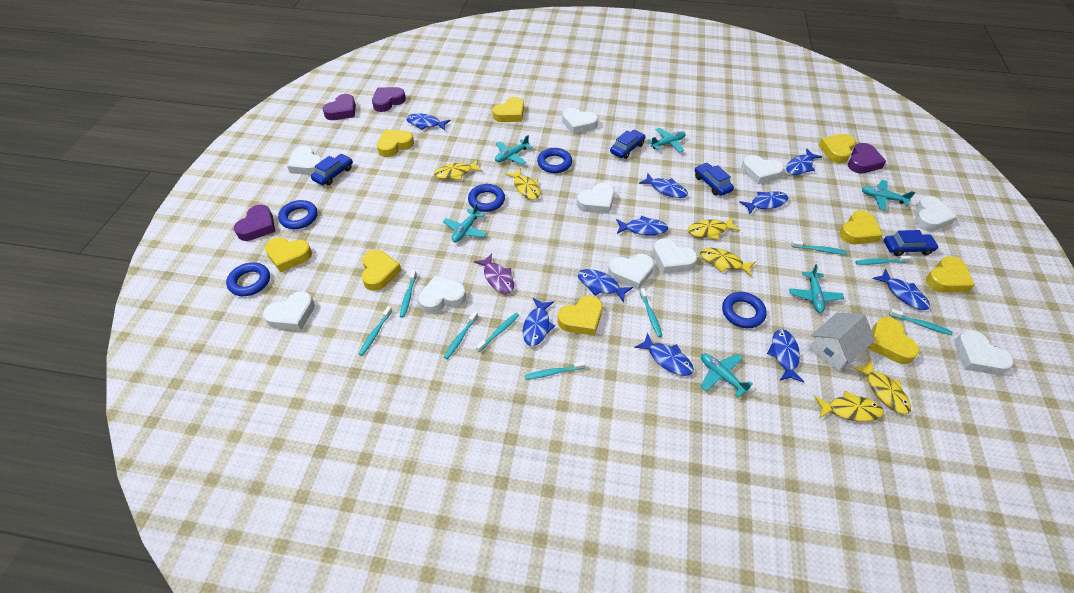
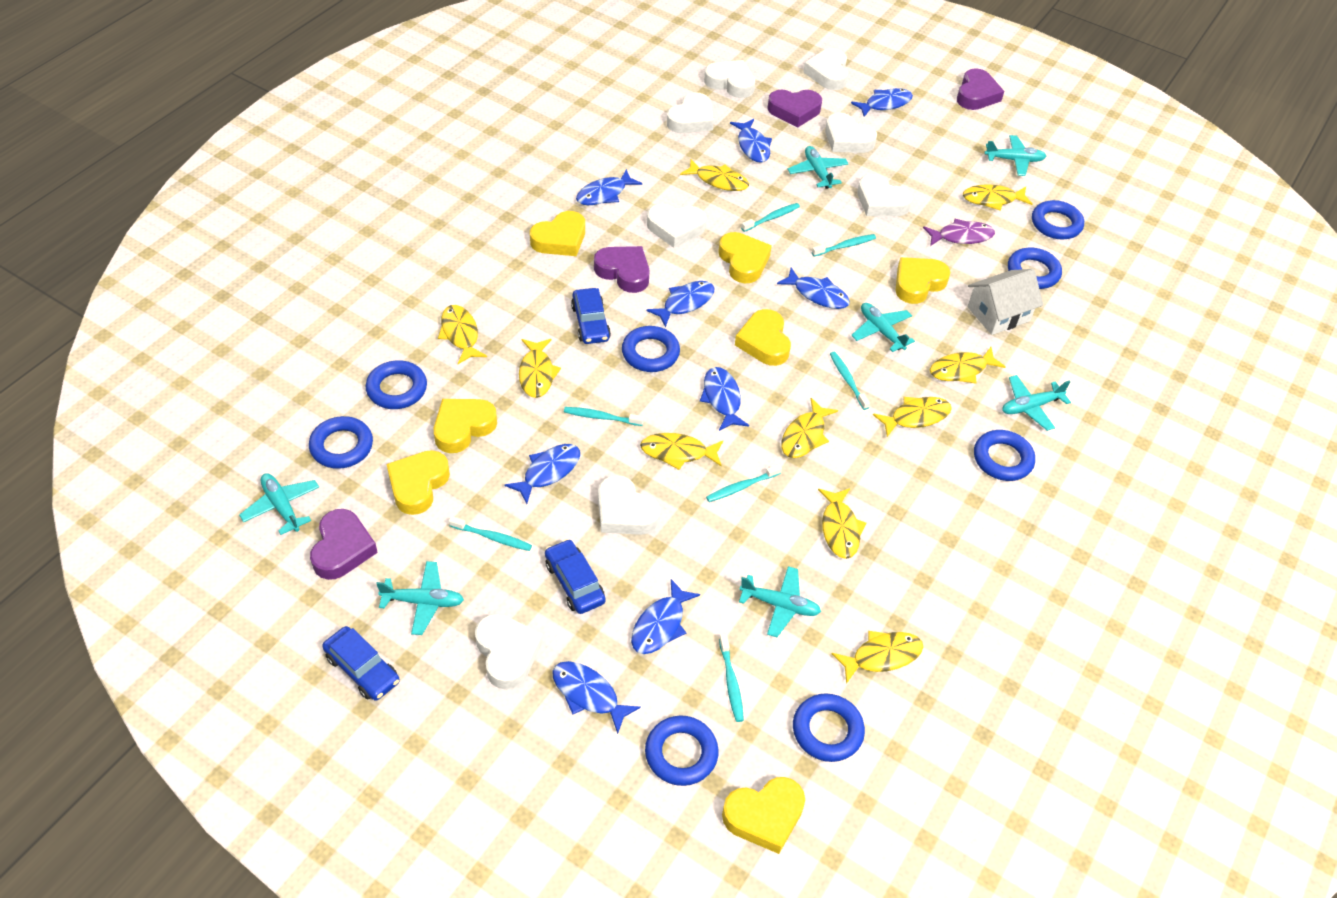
blue car: [311,154,353,185] [610,130,645,159] [695,163,734,196] [884,230,939,256] = 4 -> [322,626,400,701] [545,539,606,614] [571,288,611,344] = 3
blue fish: [406,114,451,131] [523,298,555,346] [578,269,633,303] [616,216,668,235] [634,332,694,376] [639,173,688,198] [739,191,788,215] [767,329,804,382] [786,149,822,175] [872,269,930,310] = 10 -> [505,444,580,504] [552,661,641,734] [576,169,642,205] [631,579,700,654] [646,281,714,327] [700,367,749,431] [730,119,772,162] [777,267,850,309] [851,88,913,117] = 9
blue ring: [226,262,270,296] [278,200,318,229] [468,184,505,212] [537,148,572,173] [722,292,767,328] = 5 -> [309,416,373,469] [366,360,427,409] [622,326,680,372] [645,716,719,786] [793,693,865,762] [974,430,1035,481] [1008,248,1062,289] [1032,200,1084,239] = 8
turquoise plane: [443,203,487,242] [495,135,533,165] [648,128,686,153] [701,353,753,398] [789,264,844,313] [862,180,915,210] = 6 -> [239,473,319,535] [376,561,464,635] [739,566,821,637] [787,146,849,189] [851,303,915,352] [985,135,1046,176] [1002,375,1071,431] = 7
turquoise toothbrush: [359,306,392,356] [400,270,417,318] [444,311,478,359] [476,313,519,352] [525,361,585,380] [640,288,662,337] [792,240,847,255] [855,255,911,265] [889,309,953,335] = 9 -> [449,516,532,551] [564,407,644,426] [706,464,782,502] [719,634,744,722] [741,203,800,232] [812,234,876,257] [830,352,870,410] = 7
white heart: [263,291,315,330] [287,146,322,175] [418,275,466,314] [562,108,598,134] [577,183,614,214] [608,254,654,290] [653,238,697,274] [741,155,784,185] [914,196,957,231] [954,330,1013,375] = 10 -> [475,614,543,690] [598,475,661,535] [647,204,707,248] [667,92,714,133] [704,60,755,98] [803,48,848,90] [825,113,877,153] [857,174,913,216] = 8
yellow fish: [434,160,483,180] [505,168,540,200] [688,217,740,240] [700,248,756,276] [814,391,884,422] [852,359,911,414] = 6 -> [438,305,487,364] [519,339,561,398] [640,433,723,470] [680,159,749,191] [781,398,838,458] [818,488,866,559] [831,631,923,684] [873,397,952,437] [930,347,1006,383] [963,184,1032,211] = 10
yellow heart: [265,238,312,272] [361,250,402,291] [377,130,414,157] [492,97,524,122] [558,296,602,336] [819,134,856,163] [839,210,883,244] [868,317,919,364] [926,256,975,293] = 9 -> [387,450,450,515] [434,399,497,453] [530,211,585,256] [718,232,772,283] [722,777,805,854] [735,309,791,366] [895,257,950,304] = 7

